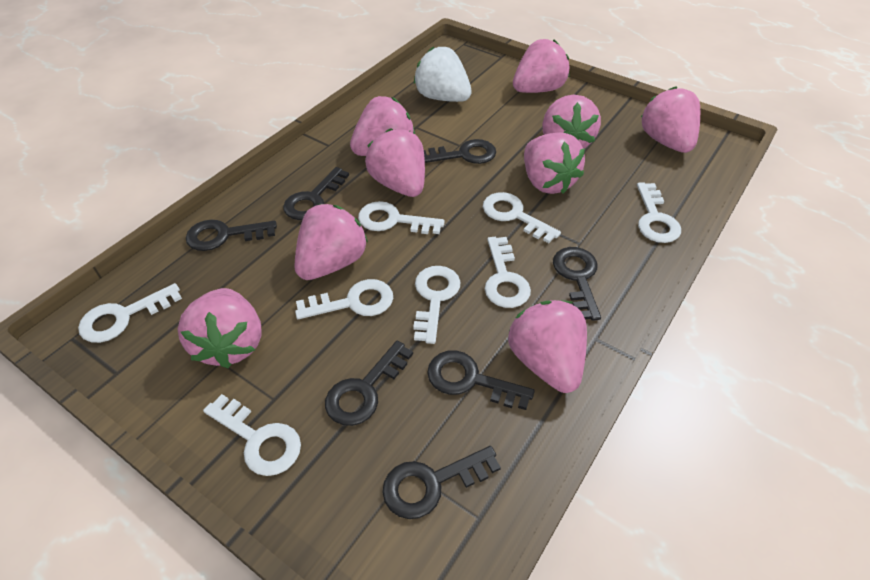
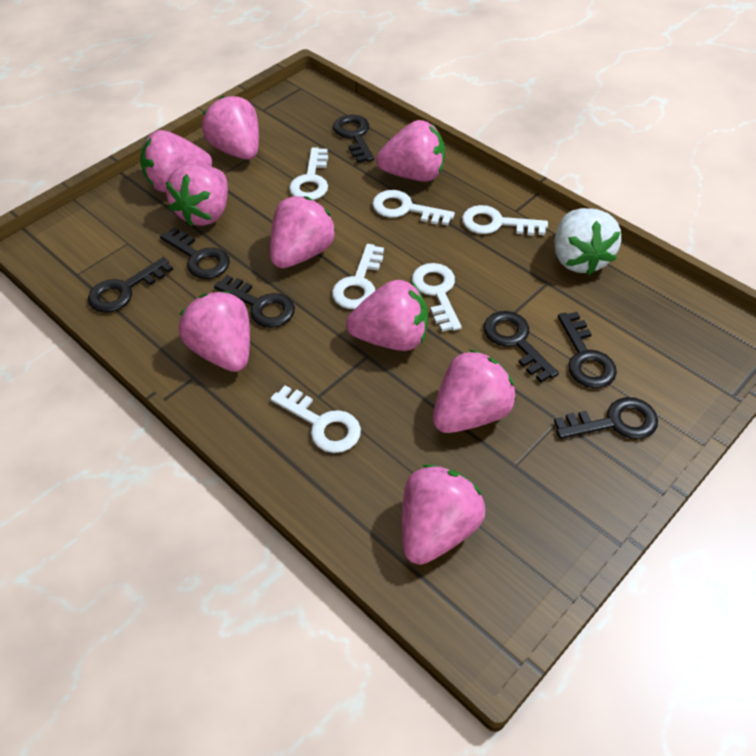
white key: [78,283,182,343] [203,394,301,476] [295,279,393,319] [358,201,445,234] [413,266,461,344] [483,192,561,243] [485,237,531,308] [637,182,681,243] = 8 -> [270,385,361,453] [289,147,328,200] [332,244,384,309] [372,190,455,225] [412,263,462,332] [462,205,548,236] = 6

